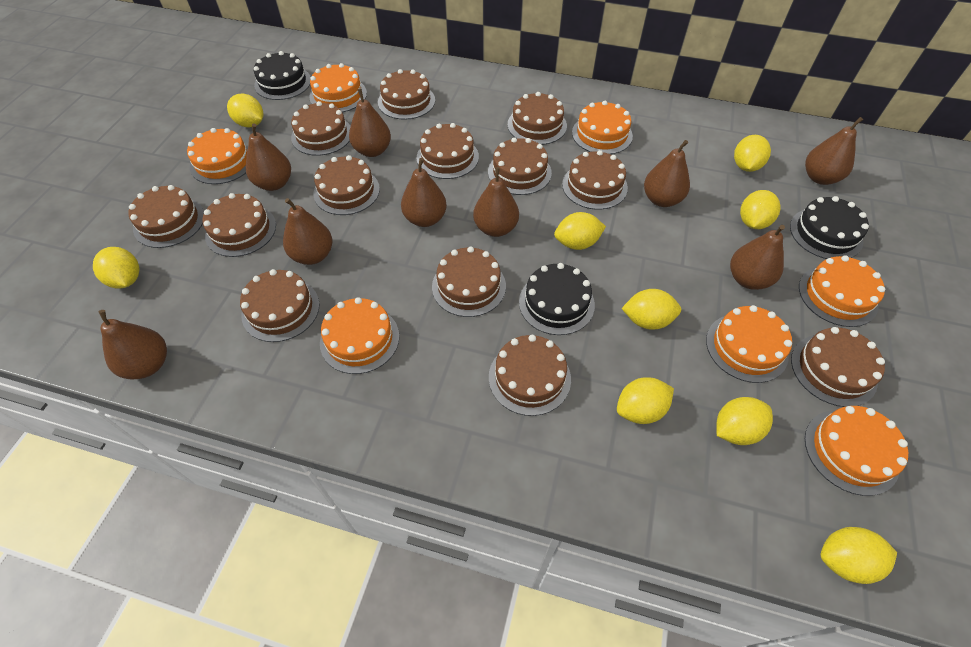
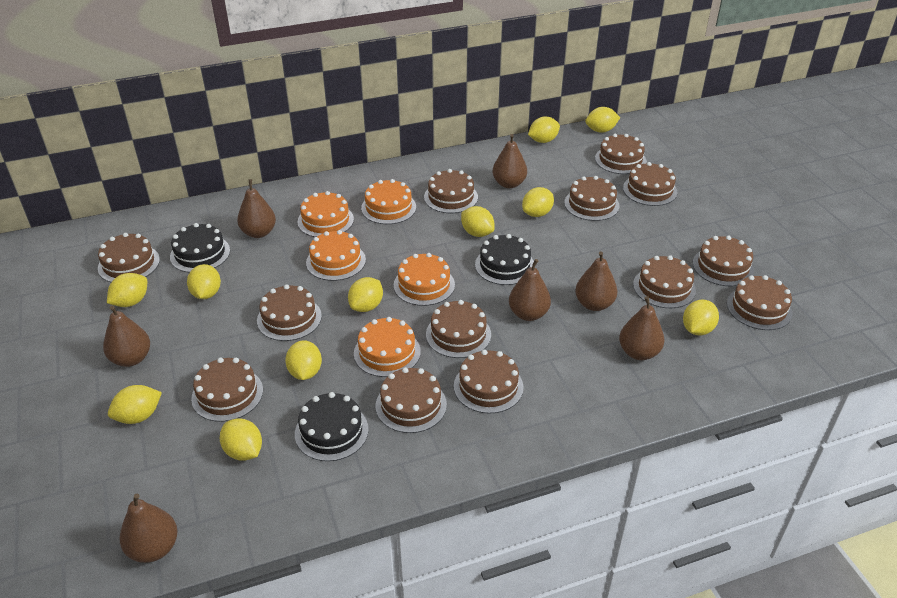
brown pear: [99,310,167,380] [246,123,291,191] [283,198,332,265] [349,89,391,157] [401,158,447,227] [473,167,519,237] [644,140,690,207] [730,225,785,290] [805,117,863,185] = 9 -> [103,306,150,367] [120,494,178,563] [237,179,276,238] [492,134,527,188] [509,259,551,321] [575,251,618,311] [619,296,664,360] = 7
orange cake: [187,128,248,184] [309,63,367,112] [320,297,399,374] [572,101,633,154] [706,305,792,383] [799,255,885,327] [805,406,908,496] = 7 -> [297,191,354,237] [306,230,366,281] [354,317,421,377] [361,179,416,224] [394,253,455,306] = 5
yellow lemon: [93,247,139,289] [227,94,263,127] [554,212,606,250] [617,377,674,424] [621,289,681,330] [716,397,773,445] [734,135,771,172] [740,190,781,229] [821,527,897,584] = 9 -> [107,273,147,307] [108,385,162,424] [187,264,221,299] [219,418,262,461] [285,340,322,380] [348,277,383,312] [461,206,495,237] [522,187,554,217] [528,117,560,143] [585,107,620,133] [683,300,719,335] = 11

